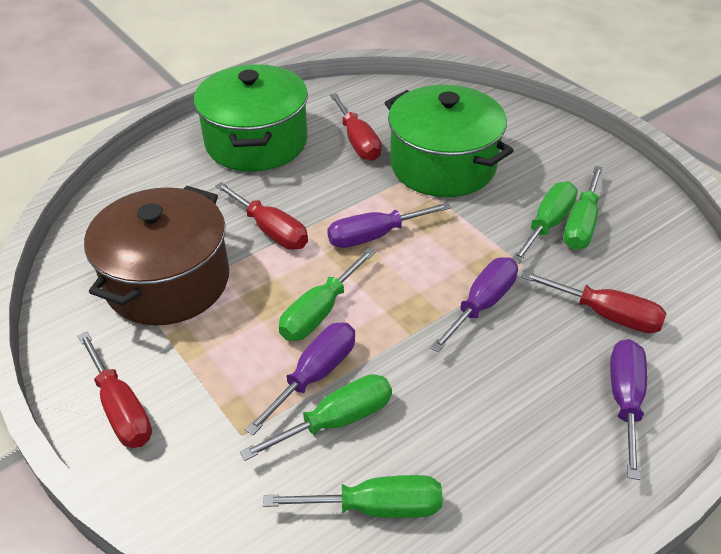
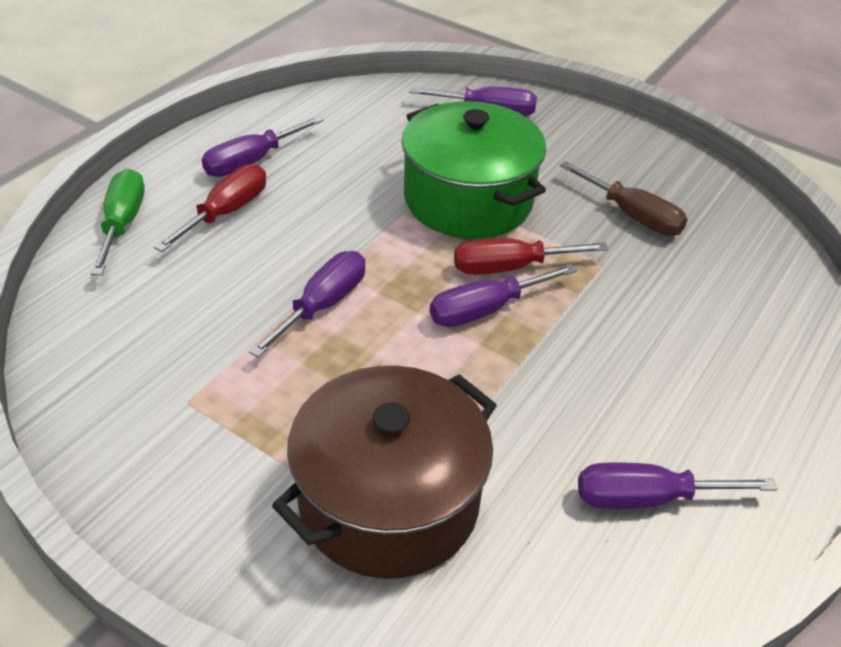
brown screwdriver: none = 0 -> [560,161,688,236] = 1
green pot: [194,64,308,172] [385,85,514,197] = 2 -> [401,101,546,239] = 1
green screwdriver: [240,374,392,461] [263,475,443,518] [279,248,375,341] [512,182,578,264] [563,166,603,250] = 5 -> [91,169,145,275] = 1
purple screwdriver: [245,322,355,435] [327,202,451,248] [430,257,518,353] [610,339,647,480] = 4 -> [202,116,324,177] [249,251,365,358] [409,86,537,116] [430,264,577,327] [578,463,777,509] = 5
red screwdriver: [78,332,152,448] [215,182,308,250] [330,93,381,161] [521,271,667,333] = 4 -> [154,164,266,252] [454,239,608,275] = 2

